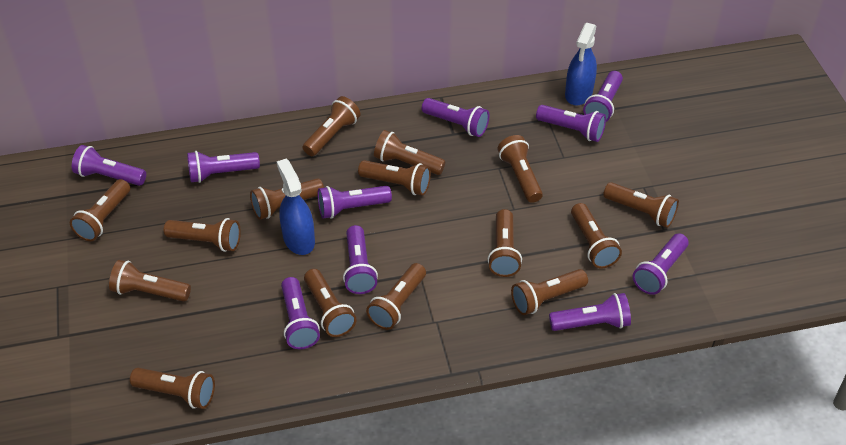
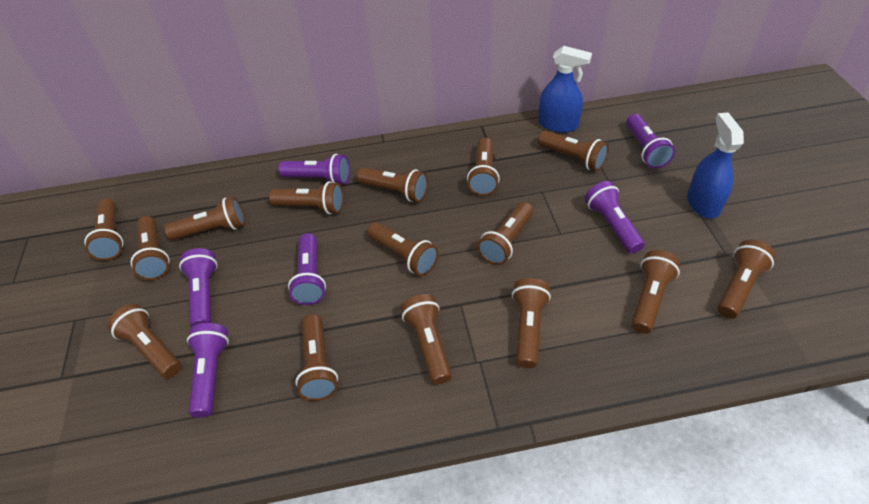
purple flashlight: [72,145,146,186] [187,151,260,183] [281,277,320,349] [317,186,392,219] [343,225,378,294] [422,98,489,137] [536,105,606,142] [549,293,631,331] [583,71,623,122] [632,233,689,295] = 10 -> [179,248,218,327] [187,323,229,418] [278,154,350,184] [288,233,326,305] [585,181,645,254] [626,114,675,169] = 6

